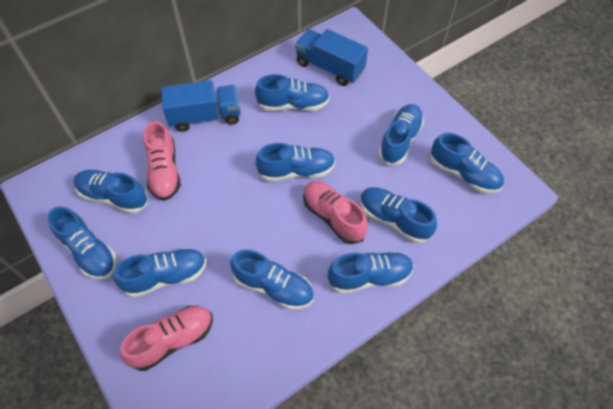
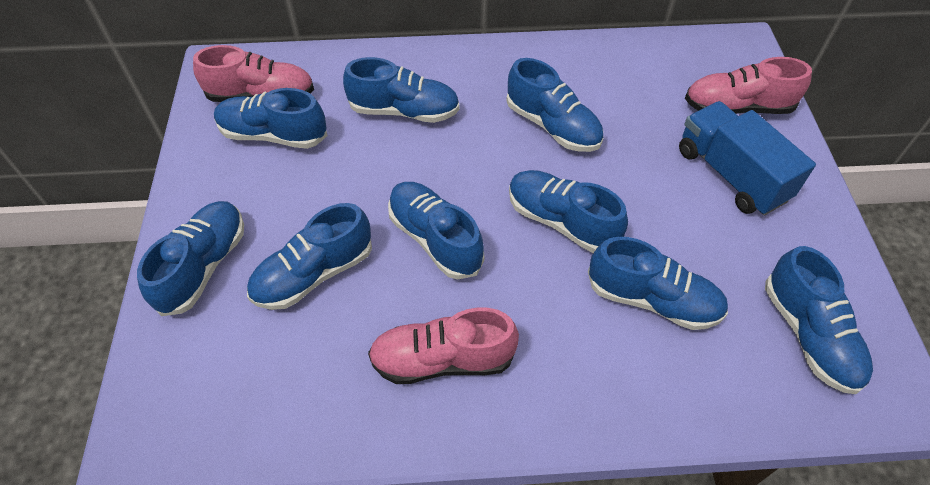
blue shoe: [48,206,117,280] [74,170,148,214] [114,248,207,298] [230,250,314,310] [255,74,330,111] [255,143,335,182] [328,251,414,294] [360,187,437,243] [379,104,424,165] [431,133,504,193] = 10 -> [137,201,244,316] [214,88,327,149] [247,203,372,310] [343,57,460,123] [388,182,484,279] [506,58,603,152] [509,170,628,253] [588,237,728,330] [765,246,873,394] = 9
blue truck: [161,80,241,132] [295,29,368,86] = 2 -> [679,101,816,216] = 1

